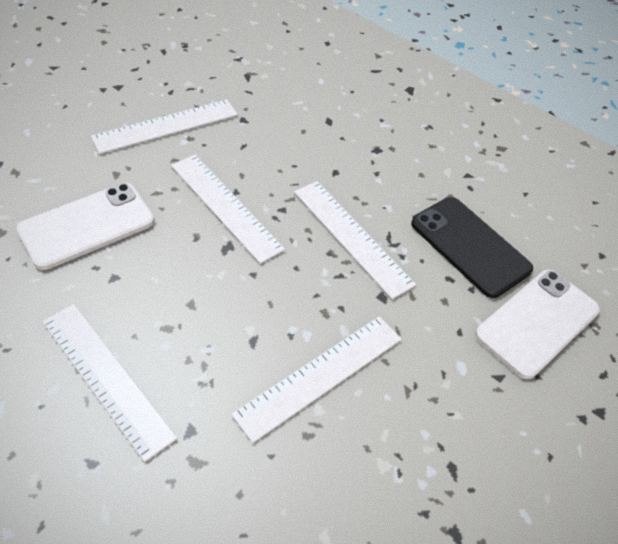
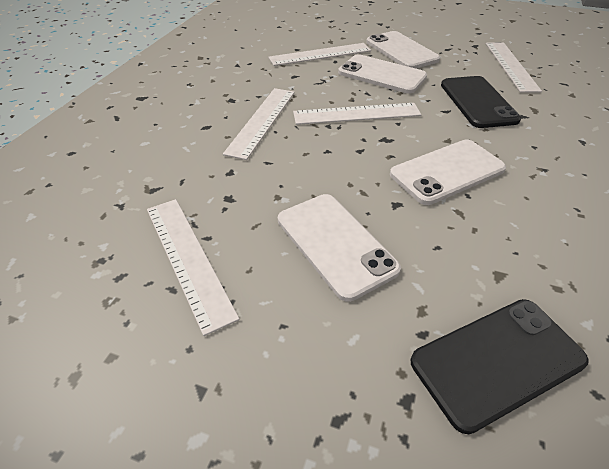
black phone: [411,197,533,298] = 1 -> [411,299,589,434] [441,76,521,128] = 2
white phone: [16,183,154,270] [475,270,600,379] = 2 -> [278,194,401,302] [338,54,427,94] [366,31,440,69] [390,140,506,205] = 4

